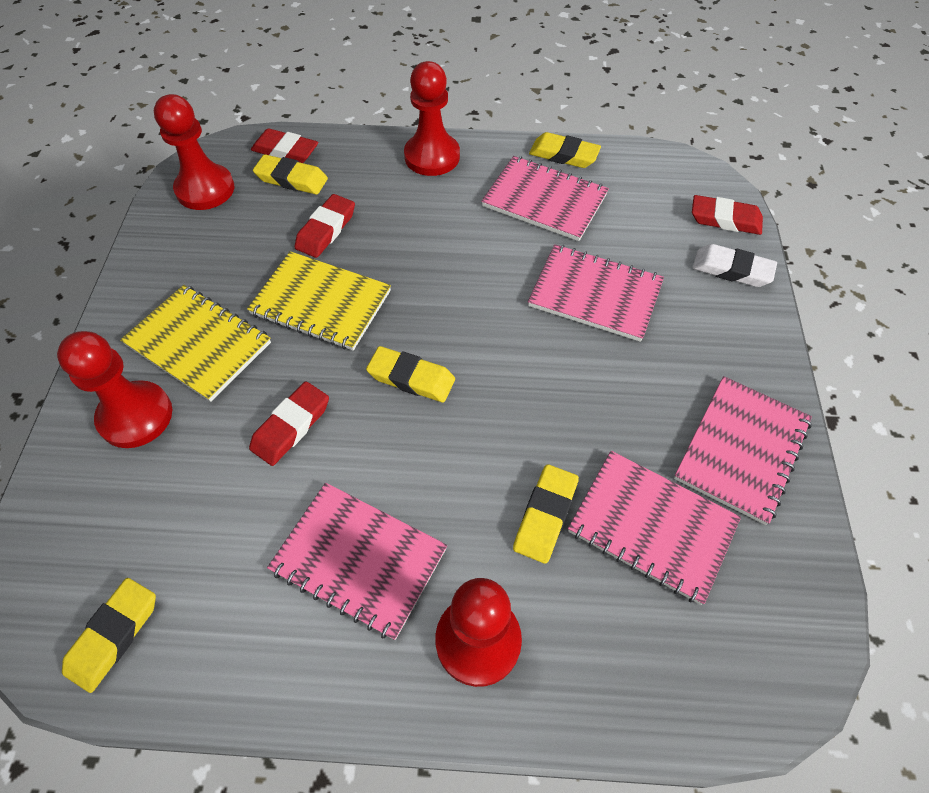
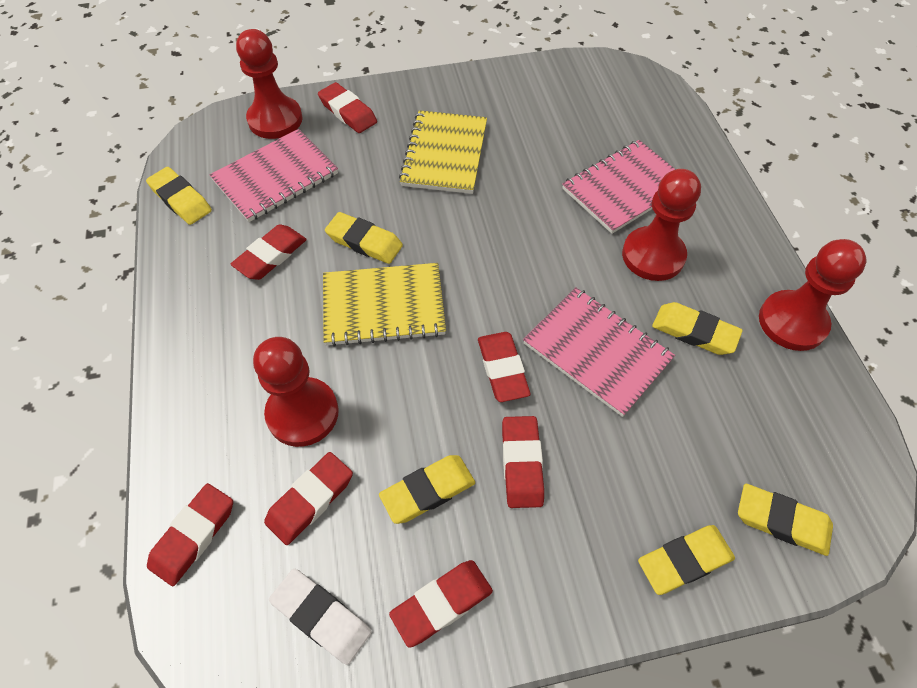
pink notebook: [267,483,447,640] [481,156,609,241] [528,244,664,342] [568,451,741,605] [674,376,812,525] = 5 -> [210,129,338,222] [523,287,675,417] [562,140,676,234] = 3
red eraser: [249,381,329,466] [251,128,319,163] [295,194,355,258] [692,195,763,235] = 4 -> [147,483,233,586] [231,224,307,280] [264,452,353,545] [318,82,377,133] [389,560,493,648] [478,332,531,402] [502,416,544,508] = 7
yellow eraser: [62,578,156,693] [253,154,328,195] [366,346,455,402] [513,464,579,564] [529,132,601,168] = 5 -> [146,167,212,225] [325,212,403,264] [379,455,475,524] [638,525,735,595] [652,302,743,355] [738,484,833,556] = 6

